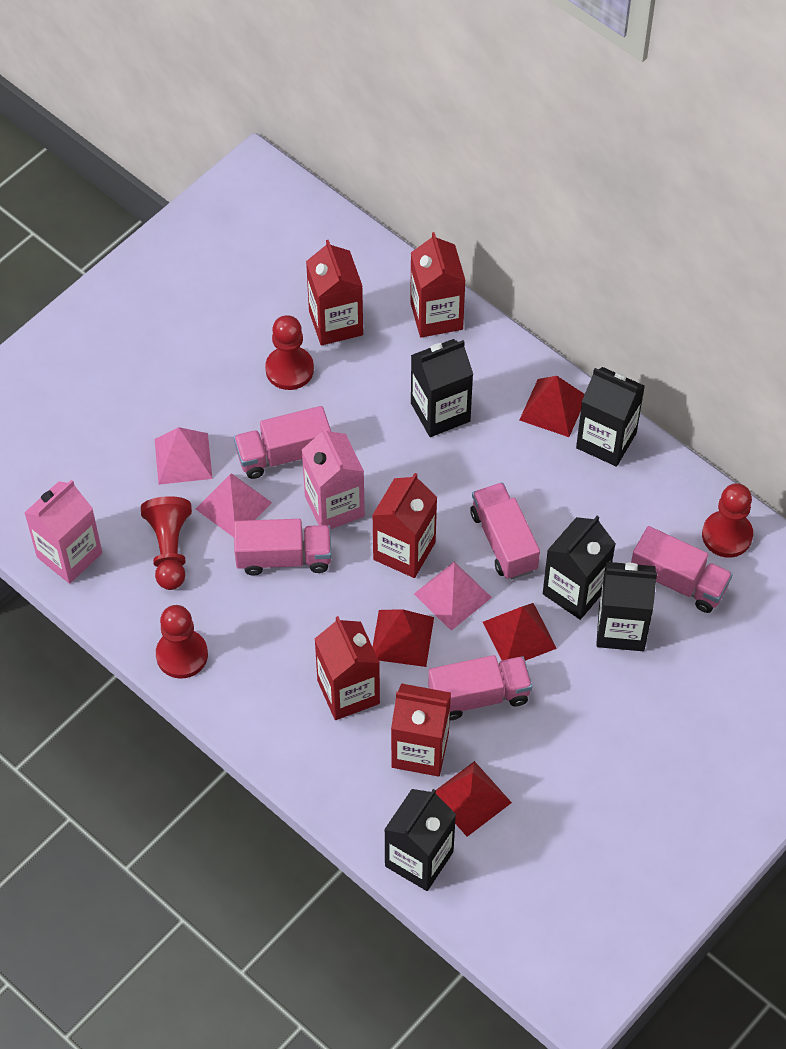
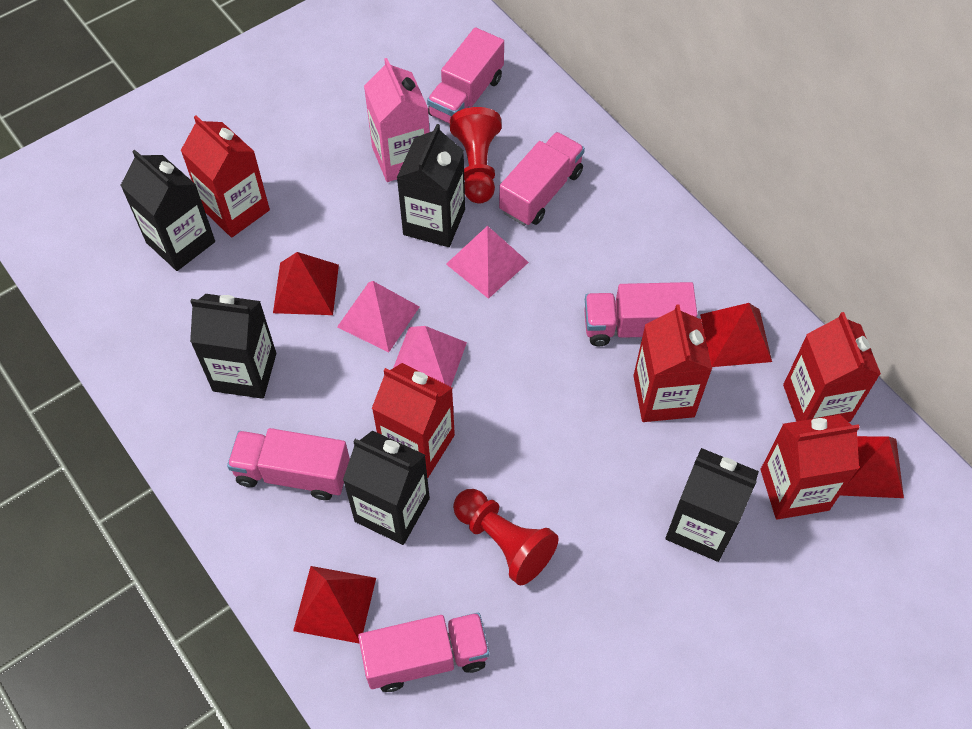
pink carton: [24,480,102,584] [302,427,365,529] = 2 -> [364,58,430,182] = 1
red pawn: [141,496,192,590] [156,605,208,679] [265,315,314,390] [702,483,753,558] = 4 -> [450,107,502,204] [453,489,559,585] = 2

